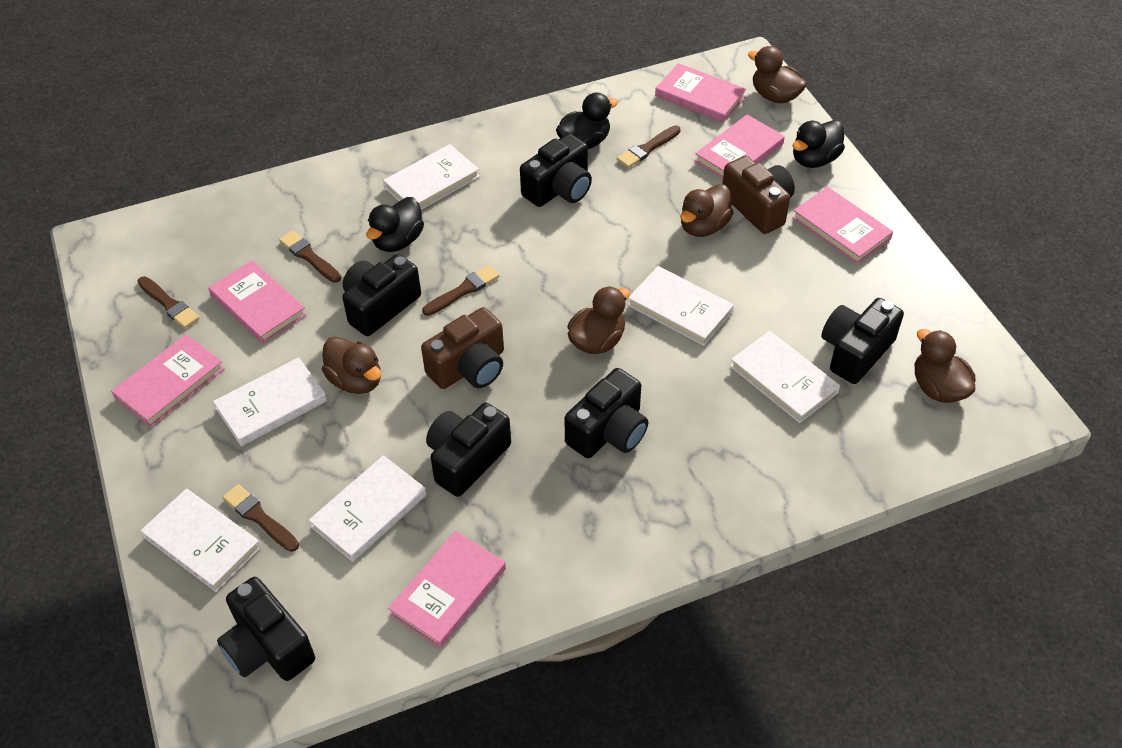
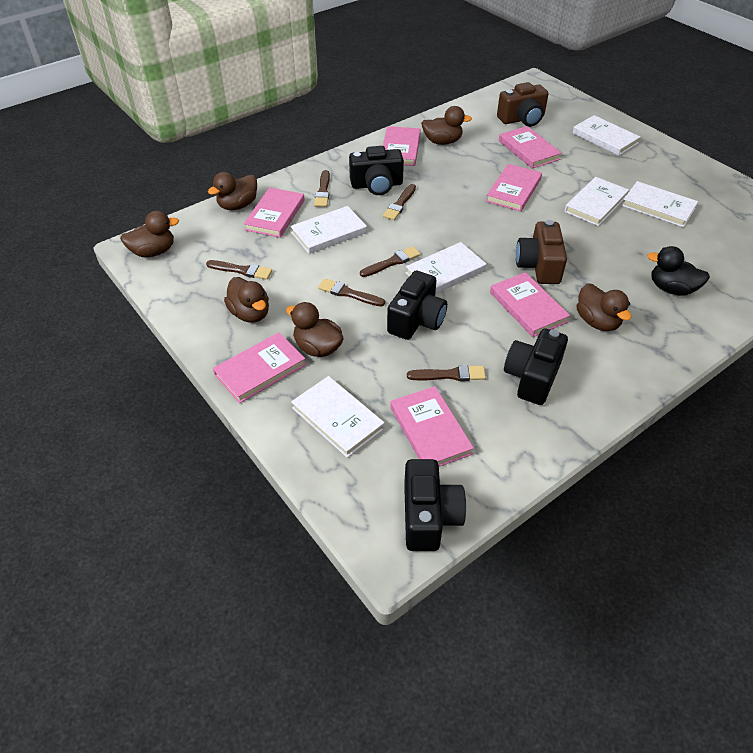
black camera: [217,577,315,681] [342,254,421,336] [426,403,511,497] [520,133,592,207] [564,368,648,458] [821,298,904,384] = 6 -> [349,146,404,195] [387,271,447,340] [404,459,466,551] [504,328,568,405] = 4
black duck: [366,197,424,252] [556,93,618,149] [793,120,845,168] = 3 -> [647,246,710,296] = 1
brown brush: [137,276,200,329] [222,484,299,552] [279,231,341,283] [422,265,500,316] [617,125,681,168] = 5 -> [206,260,272,280] [314,170,330,207] [318,278,385,307] [360,246,420,277] [383,184,416,220] [407,365,486,381] = 6
brown duck: [322,336,381,394] [568,286,630,354] [680,184,734,237] [748,46,807,104] [915,329,975,403] = 5 -> [120,211,179,257] [208,172,257,210] [224,277,269,323] [286,302,343,357] [421,106,472,145] [577,283,631,331] = 6
pink book: [111,335,225,427] [208,260,307,344] [388,531,506,648] [655,63,746,123] [695,114,785,178] [792,187,893,264] = 6 -> [213,332,306,403] [244,187,305,238] [383,126,421,166] [390,386,474,467] [486,164,542,212] [490,272,570,337] [499,126,562,169] = 7

